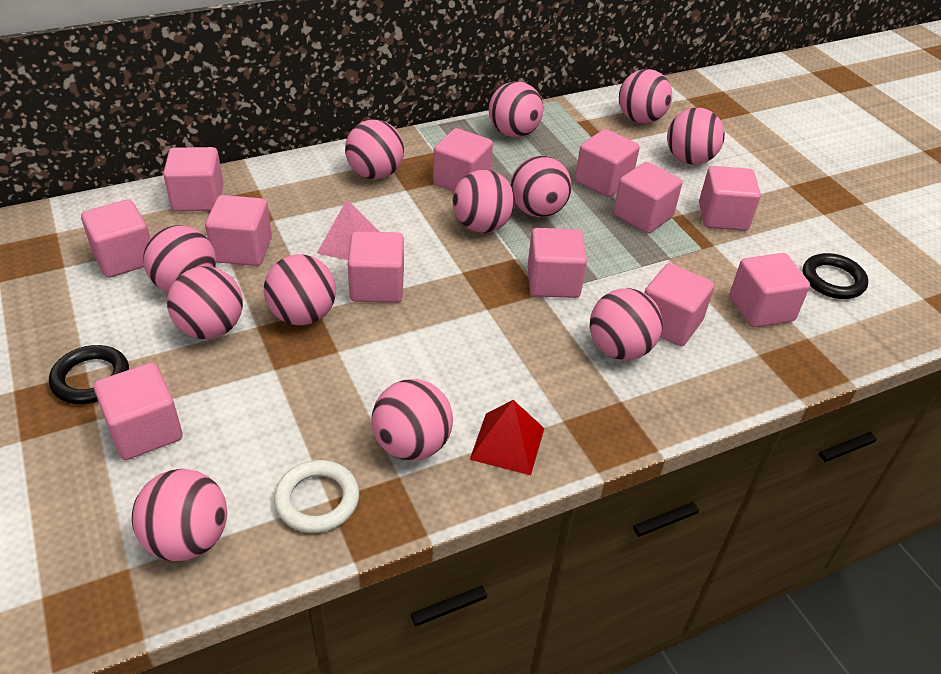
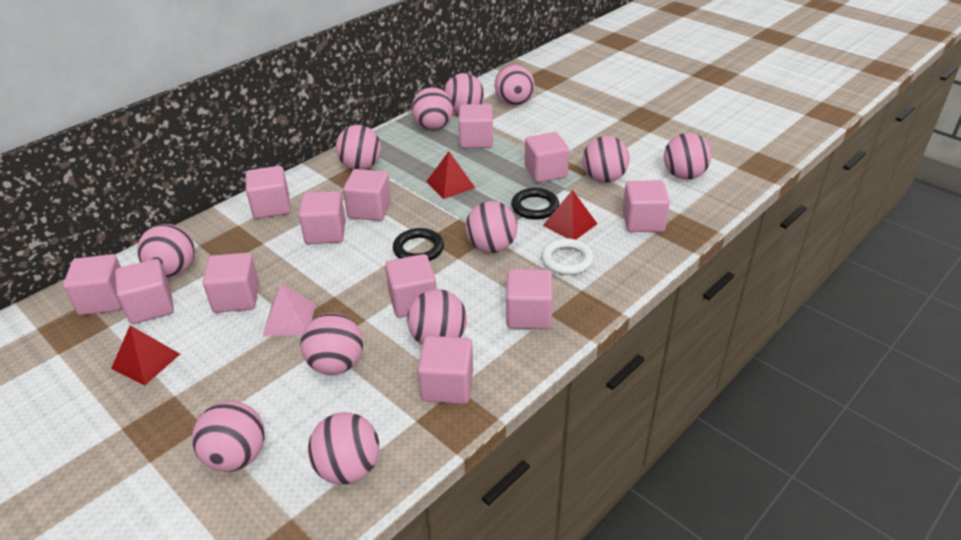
red pyramid: [470,400,544,475] = 1 -> [111,325,180,386] [426,151,475,199] [543,190,597,240] = 3

